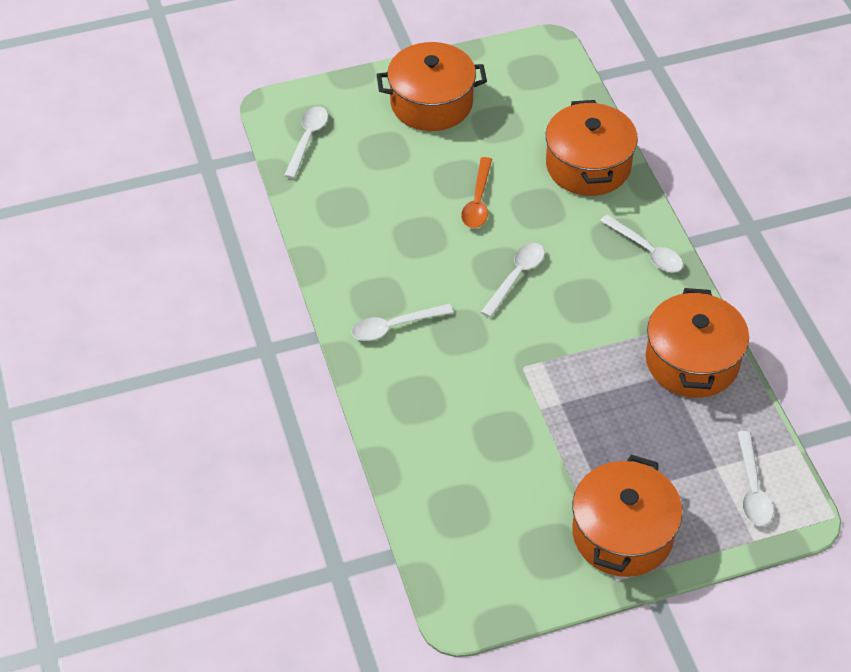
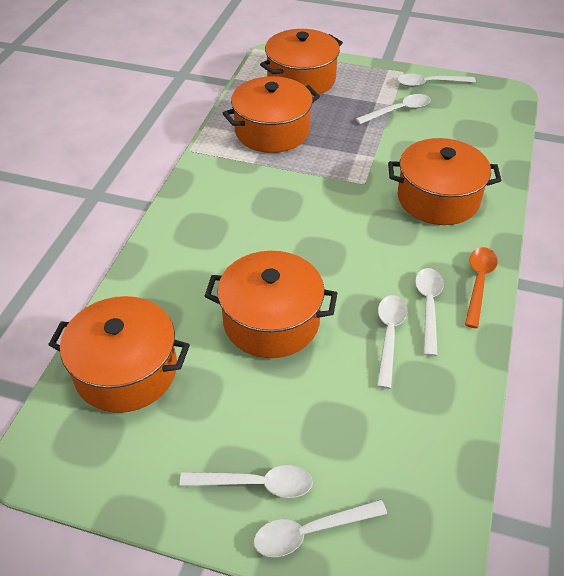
orange pot: [377,42,487,131] [546,100,638,196] [572,455,683,577] [646,288,749,398] = 4 -> [48,296,190,413] [205,251,337,358] [223,76,320,153] [260,29,343,96] [388,138,502,225] = 5
white spoon: [284,106,328,179] [351,304,453,341] [481,243,545,318] [600,214,683,273] [738,431,773,526] = 5 -> [180,465,313,498] [254,499,387,557] [356,94,430,124] [377,295,407,389] [398,74,476,87] [415,268,444,356] = 6

